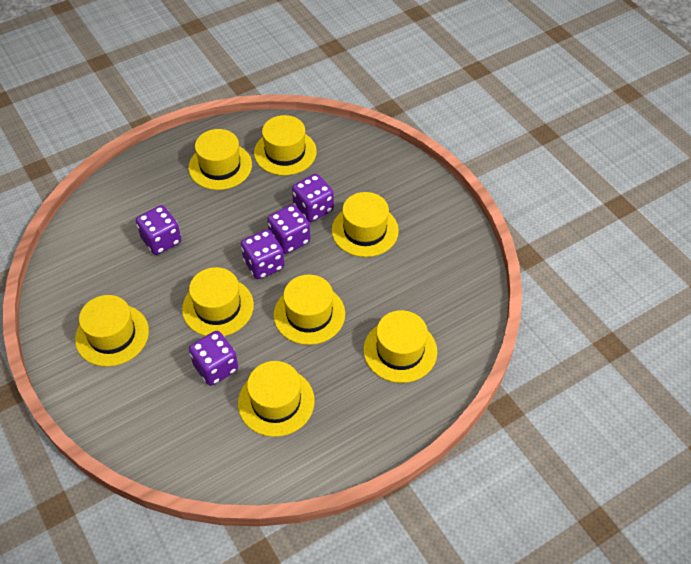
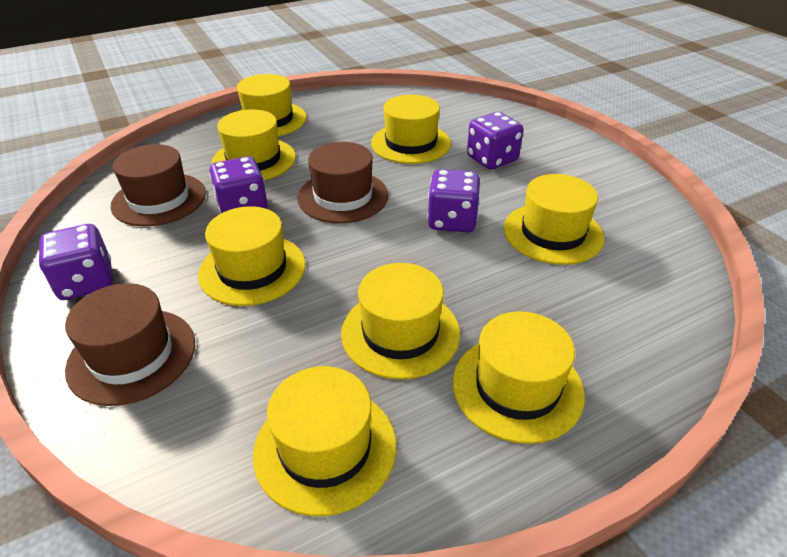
brown hat: none = 0 -> [65,283,195,406] [110,144,206,226] [298,142,389,223] = 3
purple dice: [136,205,181,255] [189,331,238,386] [241,229,285,279] [267,204,310,254] [292,174,334,222] = 5 -> [39,224,113,300] [209,156,268,213] [427,169,480,232] [467,112,523,169] = 4

